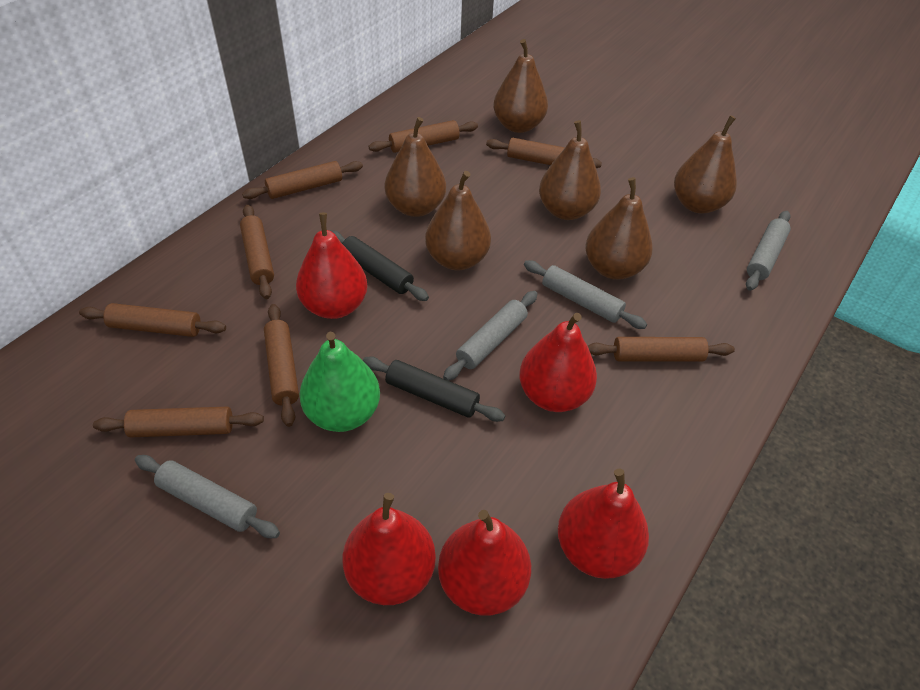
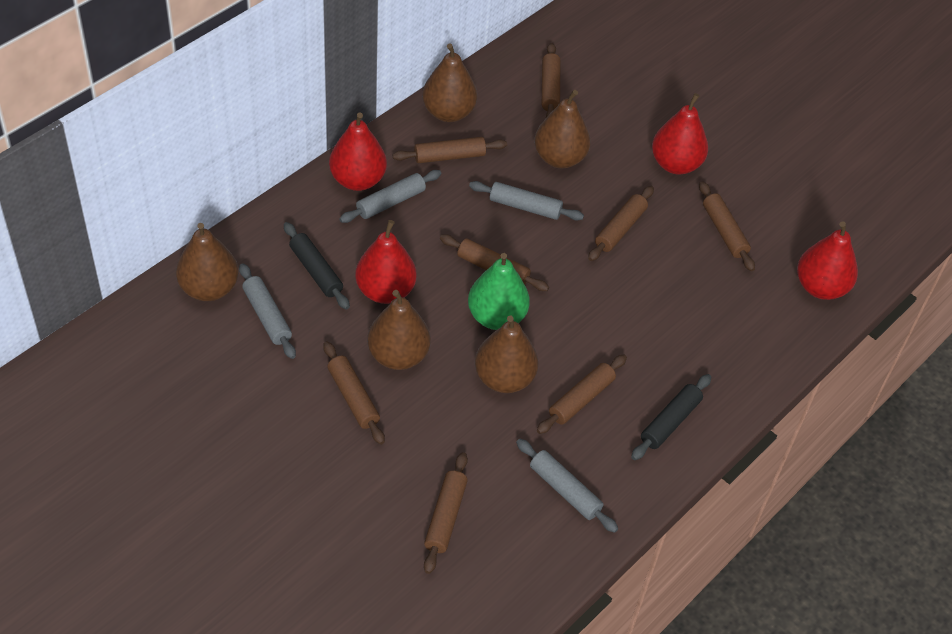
brown pear: [385,117,446,217] [425,171,491,270] [493,39,548,133] [539,120,601,220] [585,177,653,280] [674,115,737,214] = 6 -> [176,223,239,301] [367,290,431,370] [422,43,477,122] [475,315,539,393] [534,90,591,168] = 5
red pear: [296,213,368,319] [342,493,436,605] [438,510,531,615] [519,313,597,412] [558,468,649,579] = 5 -> [329,112,387,191] [355,220,417,304] [652,93,708,175] [797,221,858,300] = 4

